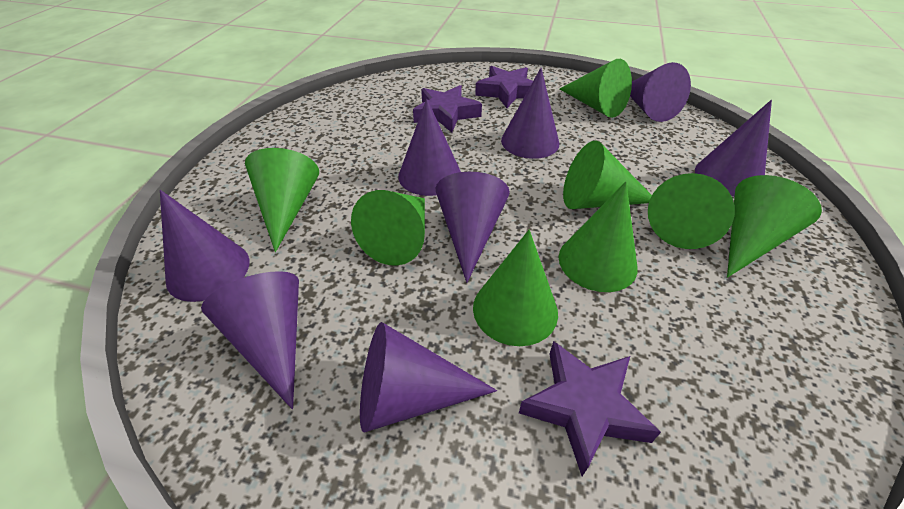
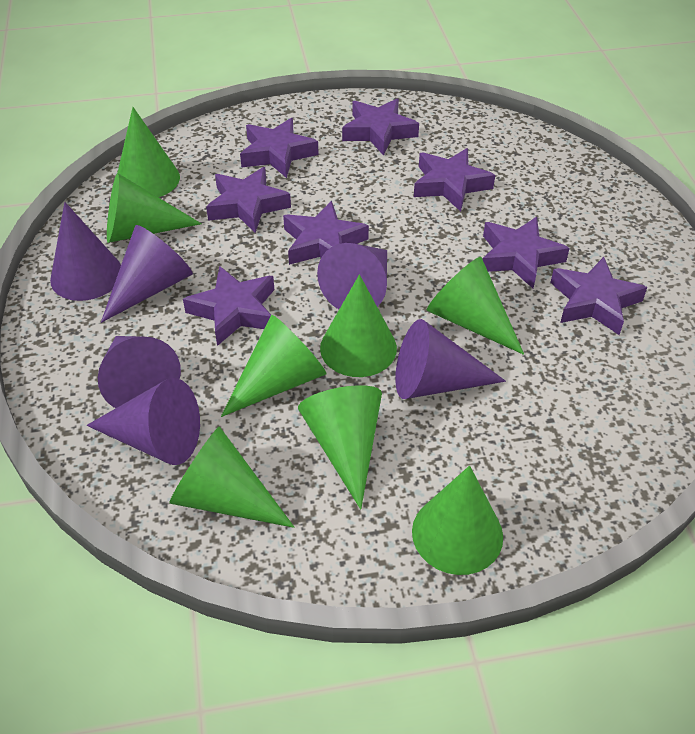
purple cone: [160,190,249,302] [201,271,299,409] [360,322,497,433] [398,98,461,196] [436,172,510,283] [501,68,559,159] [630,62,691,122] [695,100,772,197] = 8 -> [50,202,121,301] [86,378,200,465] [98,336,181,408] [101,225,193,323] [317,243,387,309] [395,319,506,399] = 6
purple star: [413,85,482,133] [475,66,533,108] [519,341,661,476] = 3 -> [183,266,274,346] [206,167,291,233] [240,118,318,178] [283,201,369,265] [342,99,419,155] [414,148,495,211] [482,217,570,288] [550,257,647,335] = 8

